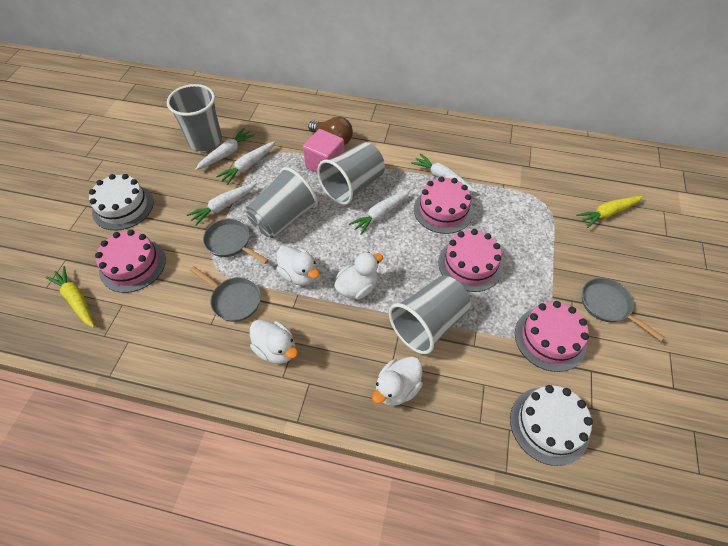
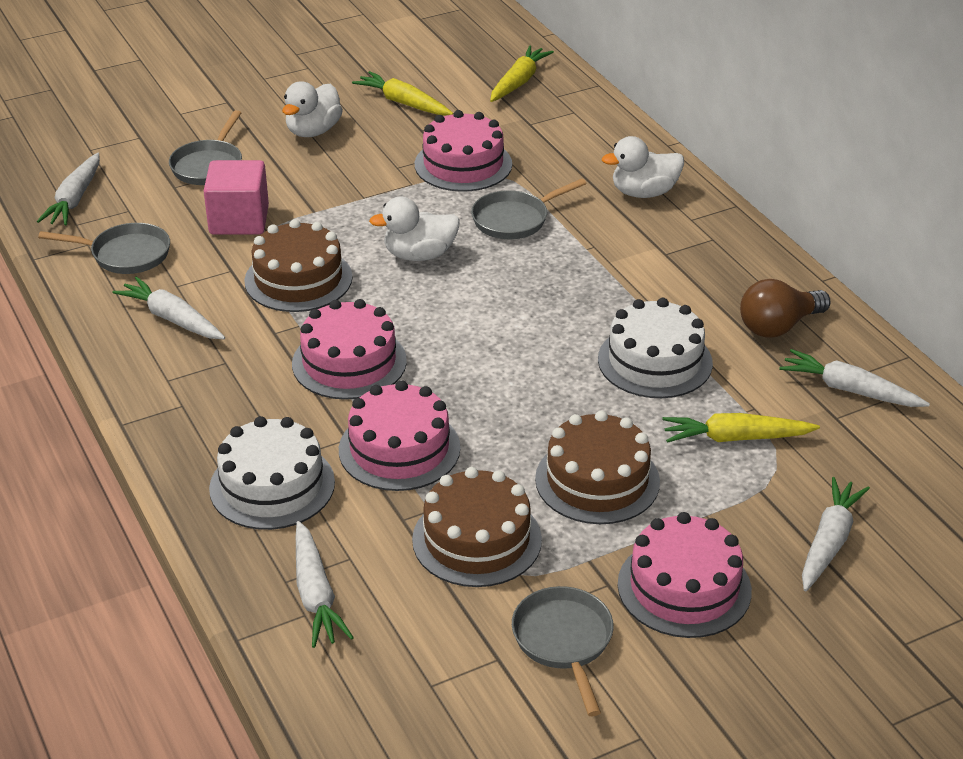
brown cake: none = 0 -> [244,219,352,312] [412,467,542,587] [535,411,660,524] = 3
grey cup: [167,84,222,151] [246,167,318,238] [317,142,385,205] [389,275,471,355] = 4 -> none = 0
grey pan: [190,266,261,322] [203,218,269,264] [582,278,664,341] = 3 -> [38,223,170,274] [169,110,242,185] [471,178,587,239] [512,586,614,717] = 4
white duck: [250,320,298,364] [276,246,319,286] [334,252,383,300] [372,357,423,406] = 4 -> [282,81,343,137] [369,197,460,261] [602,136,684,198] = 3
yellow carrot: [45,266,95,328] [576,196,643,228] = 2 -> [352,71,453,115] [490,45,554,102] [662,413,820,443] = 3

